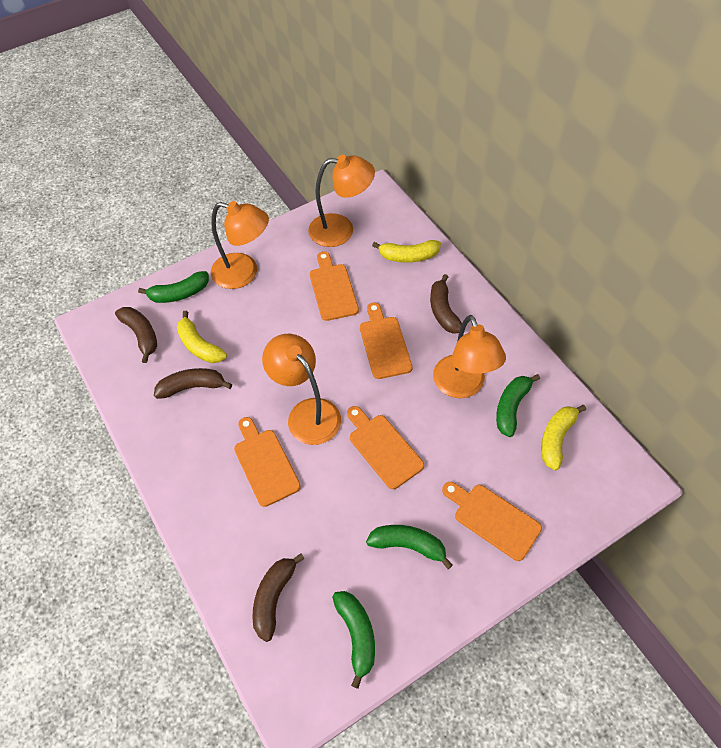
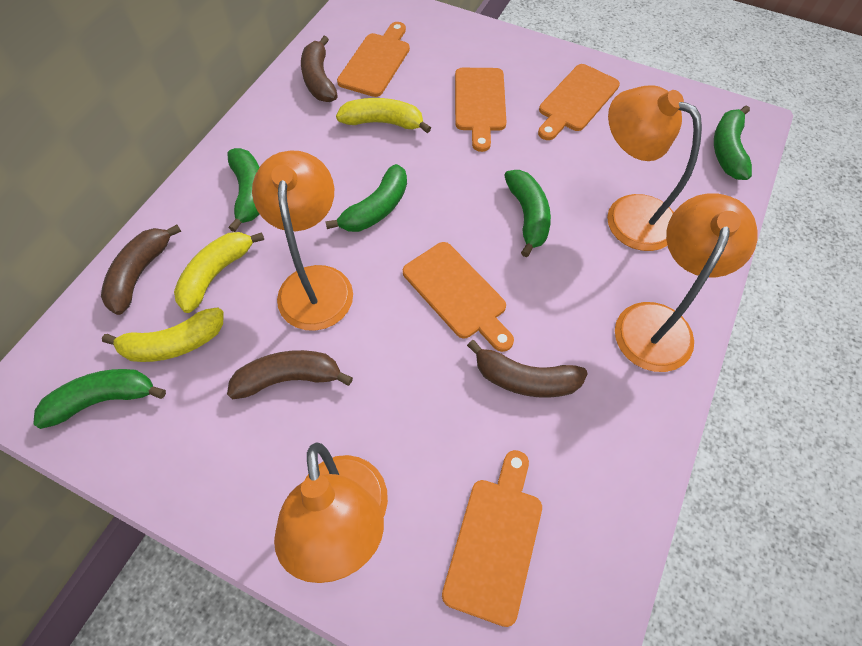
green banana: [138,271,209,303] [332,591,375,689] [366,525,453,569] [496,374,540,437] = 4 -> [33,369,166,429] [227,148,260,232] [325,164,407,232] [504,170,551,257] [714,105,752,180] = 5

